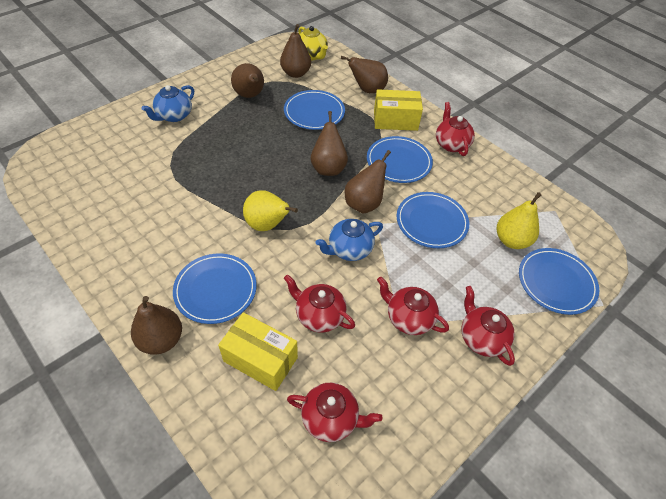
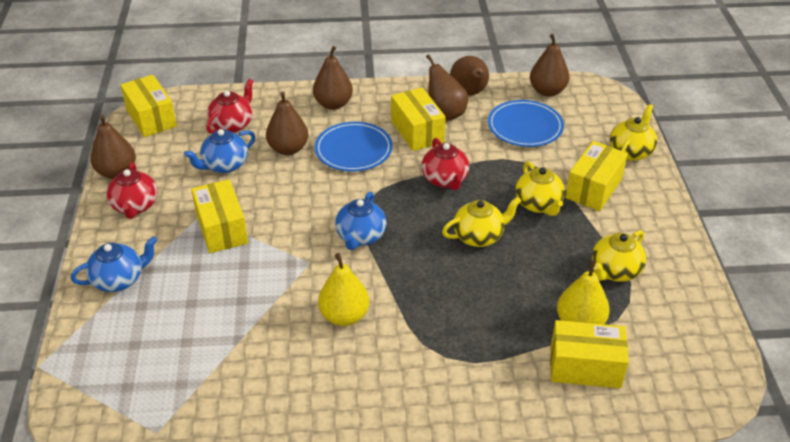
blue plate: [173,253,257,324] [284,90,345,130] [367,136,433,183] [396,192,469,248] [519,248,599,315] = 5 -> [315,122,393,172] [488,100,564,147] = 2
blue teapot: [141,85,194,122] [316,219,383,261] = 2 -> [71,236,157,292] [184,129,255,173] [335,192,386,250] = 3
red teapot: [284,274,355,333] [287,382,383,442] [377,277,449,335] [436,102,475,156] [461,286,515,366] = 5 -> [106,162,158,219] [206,79,253,134] [421,138,469,190] = 3
yellow box: [218,312,298,391] [374,89,423,131] = 2 -> [120,75,177,137] [191,179,248,253] [391,87,446,151] [550,320,629,388] [565,141,628,211] = 5
yellow teapot: [298,26,328,60] = 1 -> [442,197,522,247] [515,161,565,216] [592,230,646,282] [610,104,657,161] = 4

